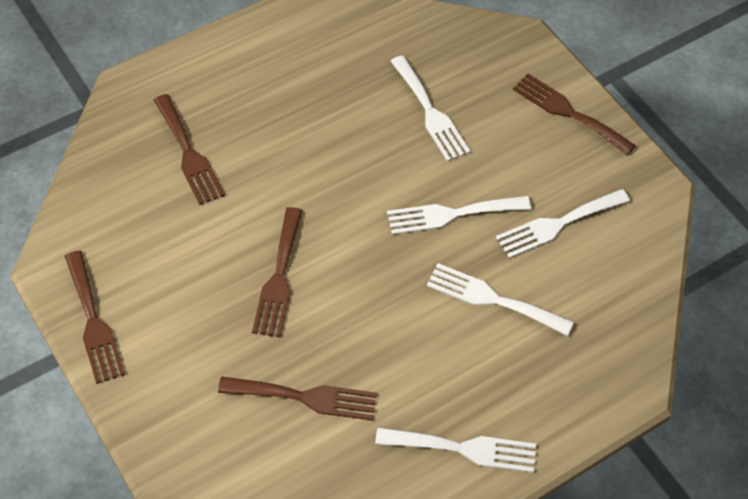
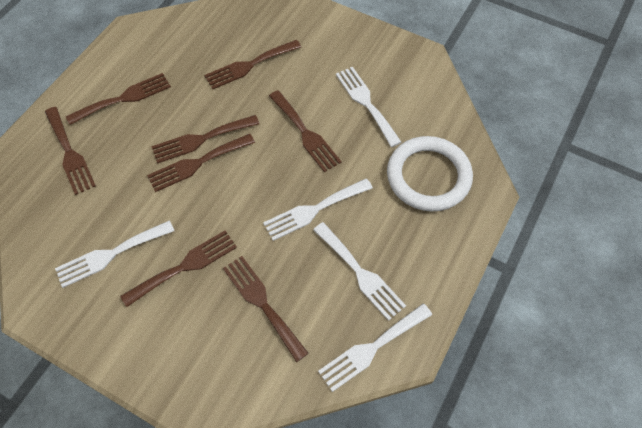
brown fork: [65,250,125,384] [154,94,225,205] [218,377,376,420] [252,207,303,337] [513,73,636,155] = 5 -> [45,107,96,195] [66,73,171,125] [120,230,237,307] [147,134,255,192] [151,115,259,164] [204,40,301,89] [223,256,309,362] [269,90,342,172] = 8
white ring: none = 0 -> [387,136,473,211] = 1

